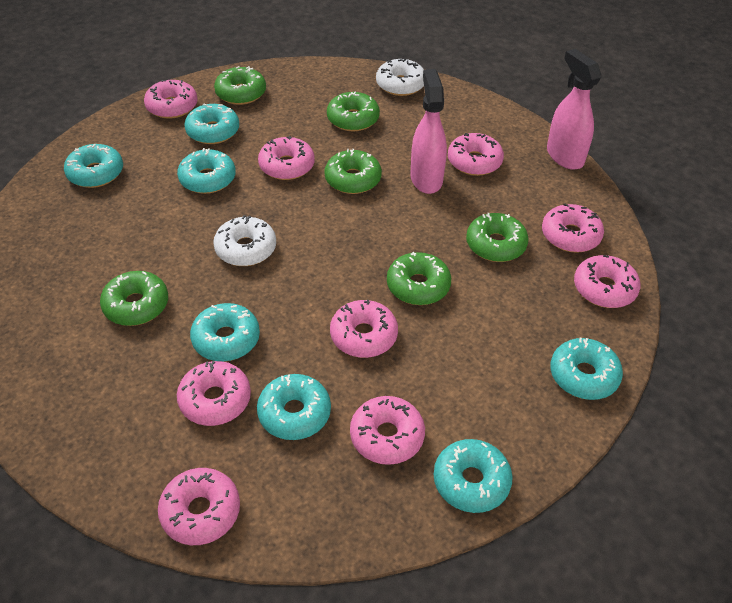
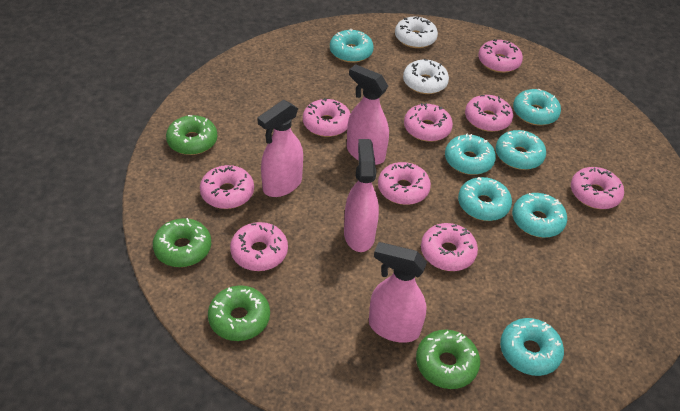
green donut: [100,271,168,326] [214,66,266,105] [324,149,382,194] [327,92,380,131] [387,252,451,305] [466,213,529,262] = 6 -> [153,218,211,267] [166,115,217,155] [208,285,270,341] [416,330,480,389] = 4
pink spray bottle: [410,69,447,194] [547,49,602,170] = 2 -> [257,100,303,197] [344,139,379,252] [347,64,389,165] [369,242,427,343] = 4

